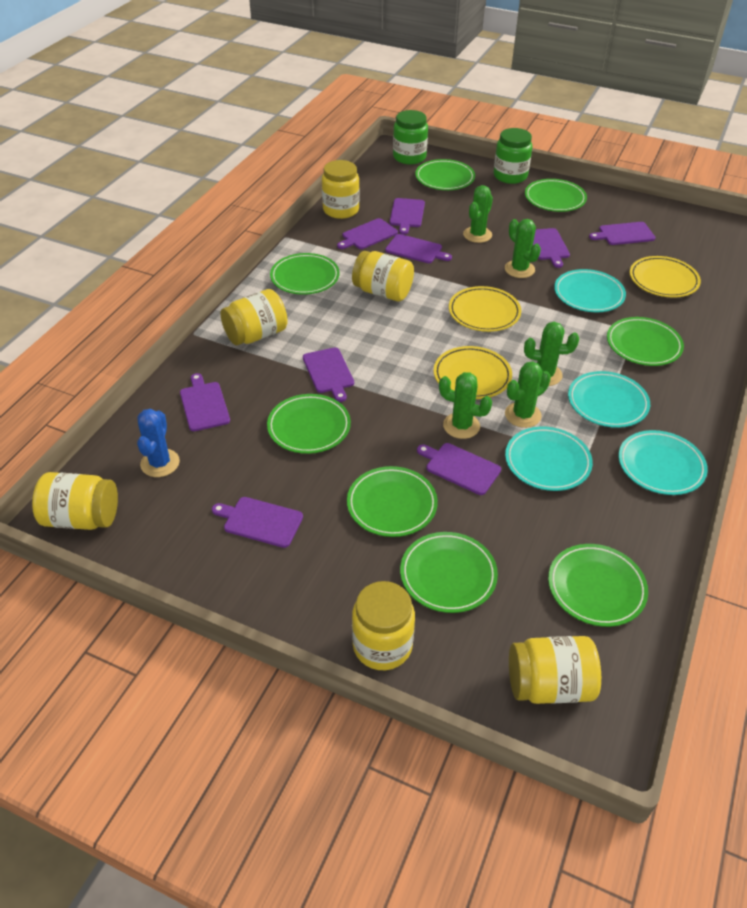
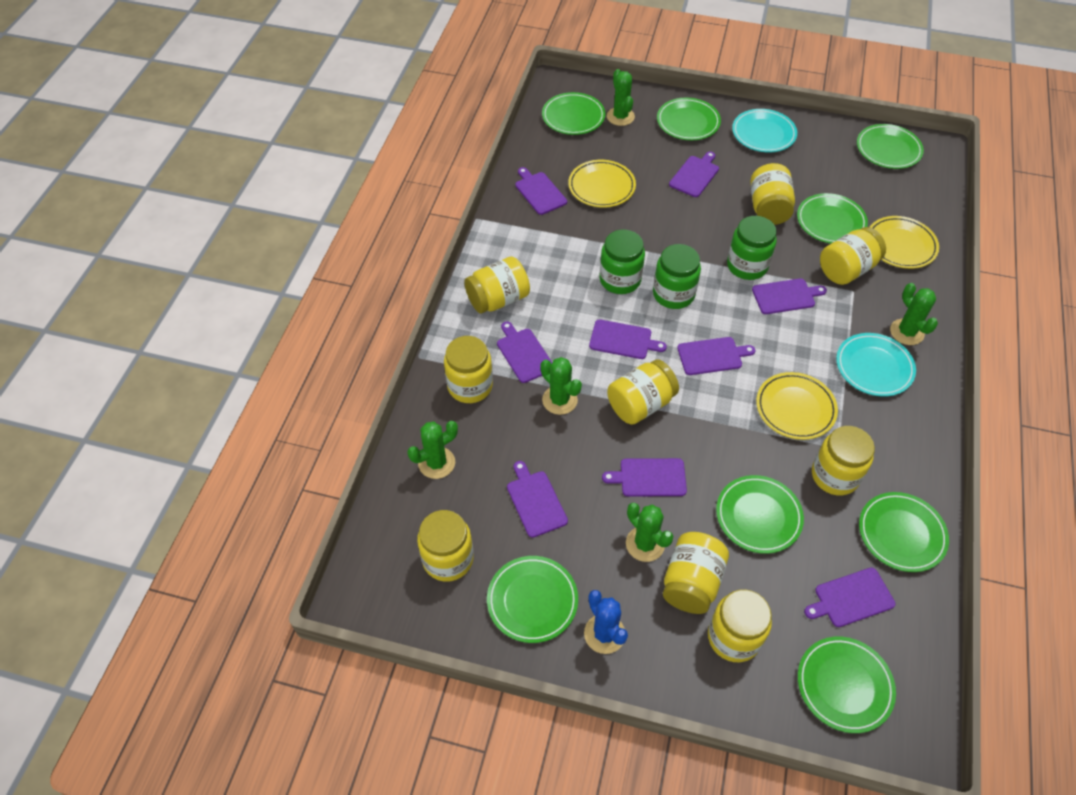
green jar: [393,110,428,165] [494,128,532,184] = 2 -> [599,230,645,294] [653,244,701,309] [727,216,777,280] = 3
turquoise plate: [505,427,593,491] [554,269,626,312] [568,371,650,428] [618,430,708,495] = 4 -> [732,109,797,152] [836,333,916,397] = 2
yellow jar: [32,472,118,530] [221,289,288,345] [322,160,359,219] [352,251,414,302] [352,581,415,670] [509,636,601,704] = 6 -> [417,510,474,582] [444,336,493,403] [464,256,530,314] [607,359,679,424] [663,532,729,614] [708,589,772,662] [750,163,795,225] [812,426,875,495] [820,227,886,285] = 9

